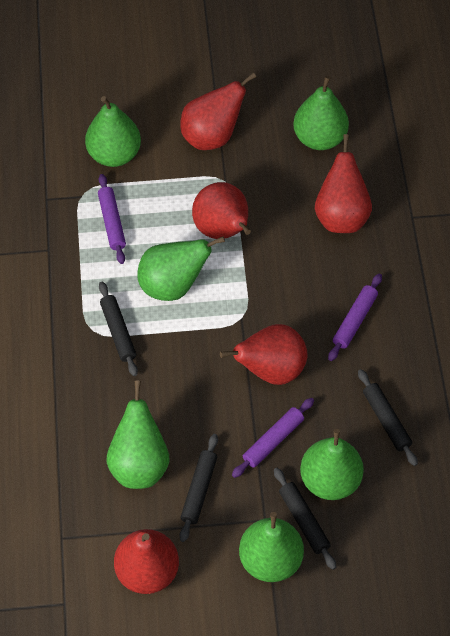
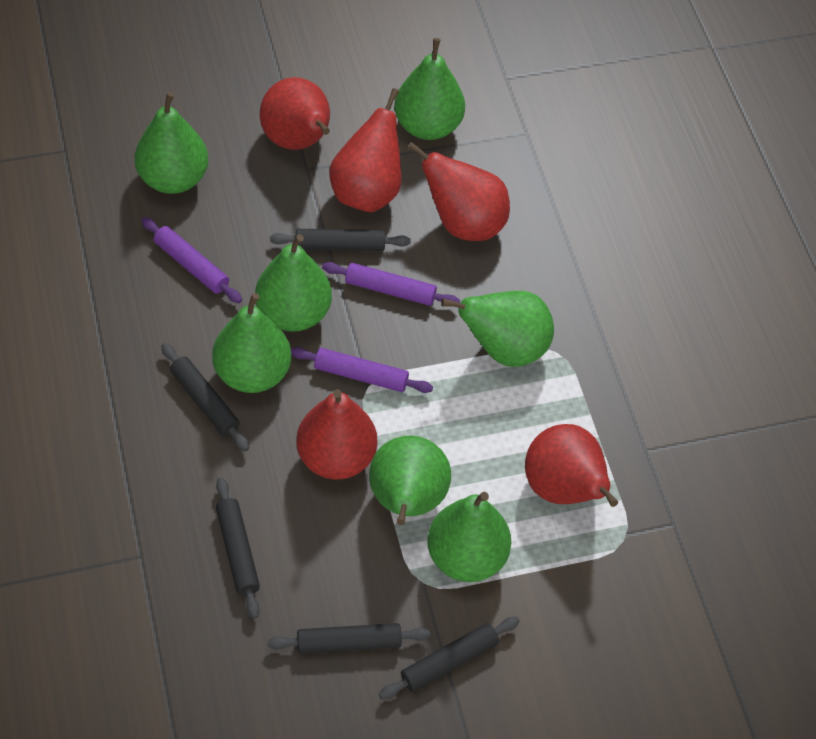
black rolling pin: [99,282,138,376] [179,434,218,542] [274,468,336,570] [358,369,418,466] = 4 -> [161,343,249,451] [216,478,260,618] [267,623,431,654] [270,229,411,251] [379,617,520,699] = 5
green pear: [85,96,141,167] [107,380,170,489] [137,237,225,301] [239,512,304,582] [293,76,349,150] [300,429,364,500] = 6 -> [134,92,209,194] [212,293,291,393] [255,234,332,332] [369,436,451,525] [394,38,465,140] [427,492,511,582] [441,291,554,367] = 7

